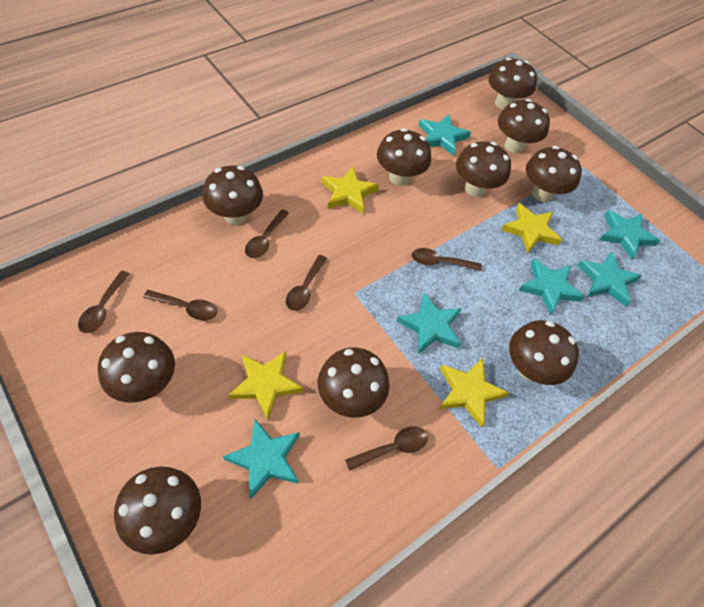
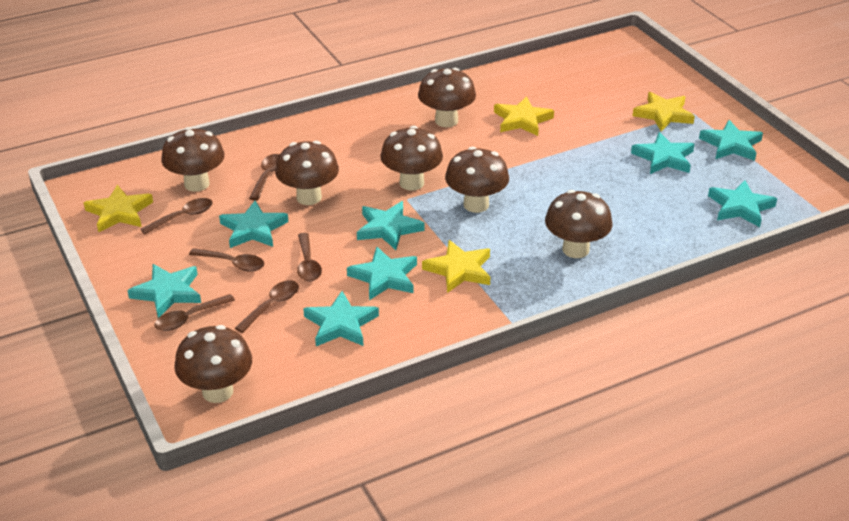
brown mushroom: [98,332,175,402] [114,466,201,555] [203,165,263,225] [318,347,390,418] [377,128,431,186] [456,141,511,197] [488,57,537,110] [498,99,550,153] [509,320,579,385] [526,146,582,202] = 10 -> [161,127,225,192] [174,325,252,403] [275,141,339,205] [380,126,443,190] [418,68,476,127] [445,147,509,213] [545,190,612,258] = 7
turquoise star: [223,419,300,500] [397,293,462,354] [419,114,471,156] [519,258,585,315] [577,251,642,306] [599,210,660,260] = 6 -> [127,264,201,318] [219,201,288,248] [303,291,379,346] [347,246,417,300] [357,201,425,250] [631,132,694,174] [699,120,763,161] [708,180,777,227] = 8

